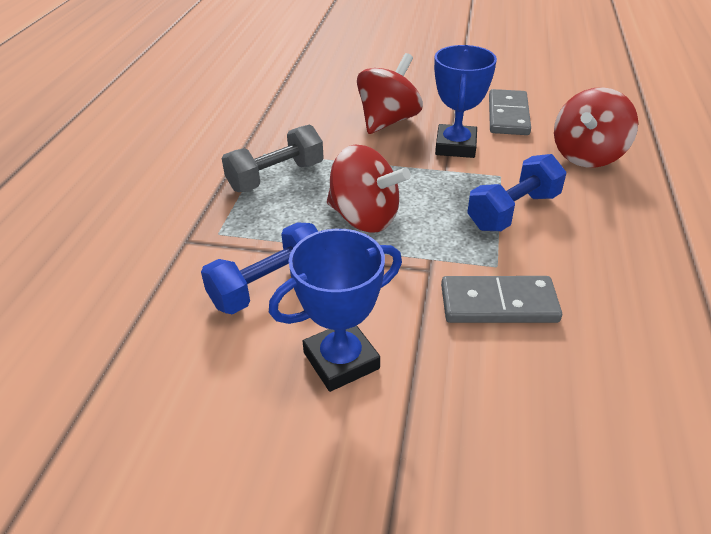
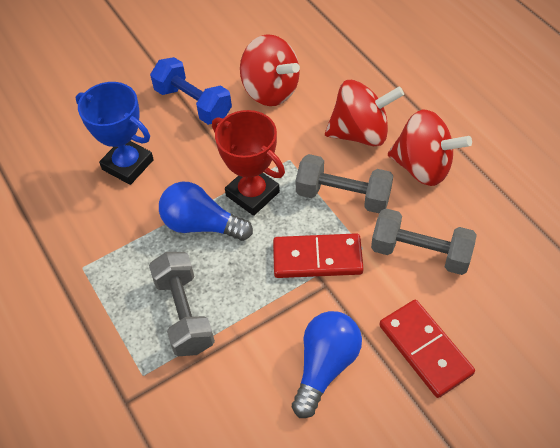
blue dumbbell: [201,222,318,315] [467,154,566,231] = 2 -> [150,57,232,125] = 1
blue light bulb: none = 0 -> [159,182,253,241] [292,311,362,418] = 2
blue trophy: [269,229,402,392] [434,45,497,158] = 2 -> [76,82,154,185] = 1
grey domino: [441,276,562,323] [489,89,531,135] = 2 -> none = 0
grey dumbbell: [222,125,324,192] = 1 -> [149,252,215,356] [295,154,393,214] [371,208,477,275] = 3
red domino: none = 0 -> [273,233,364,278] [379,300,475,398] = 2
red trophy: none = 0 -> [212,110,285,216] = 1

